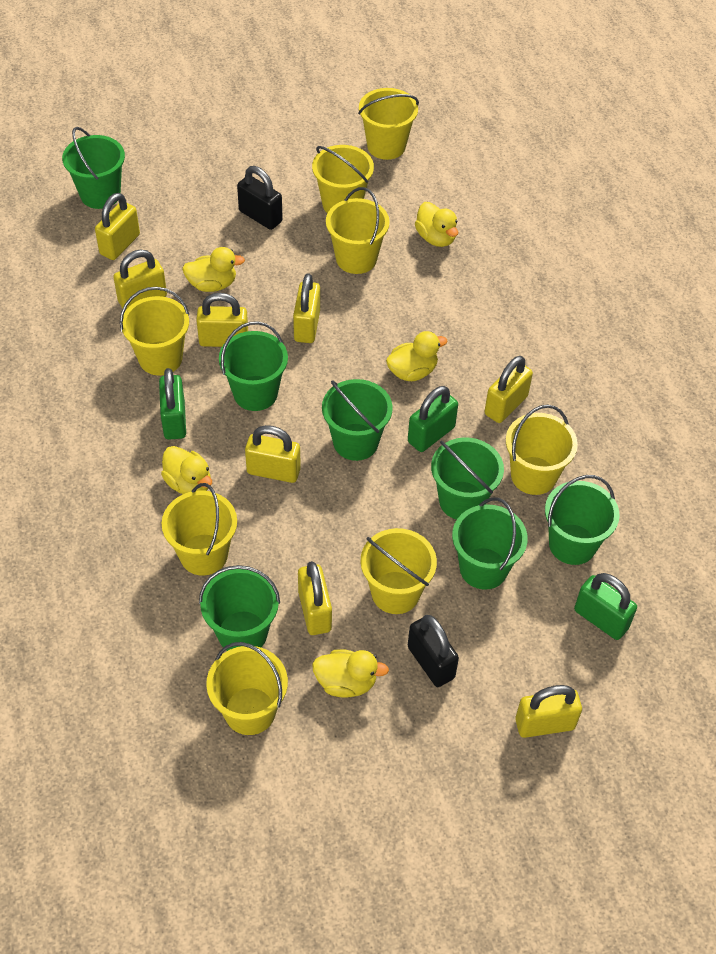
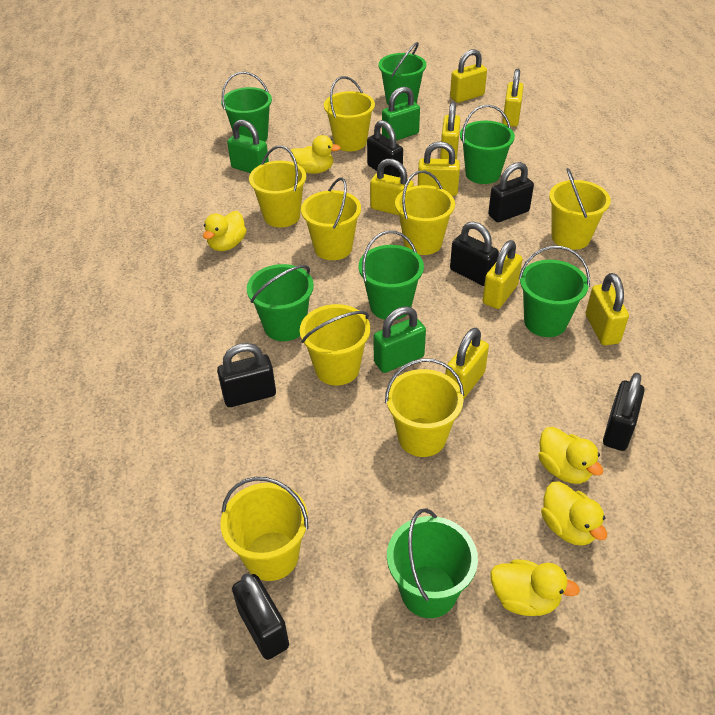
black padlock: [237,166,283,230] [408,615,459,687] = 2 -> [217,343,276,407] [232,573,289,660] [367,120,403,177] [450,221,499,286] [488,162,534,222] [603,373,644,451] = 6

